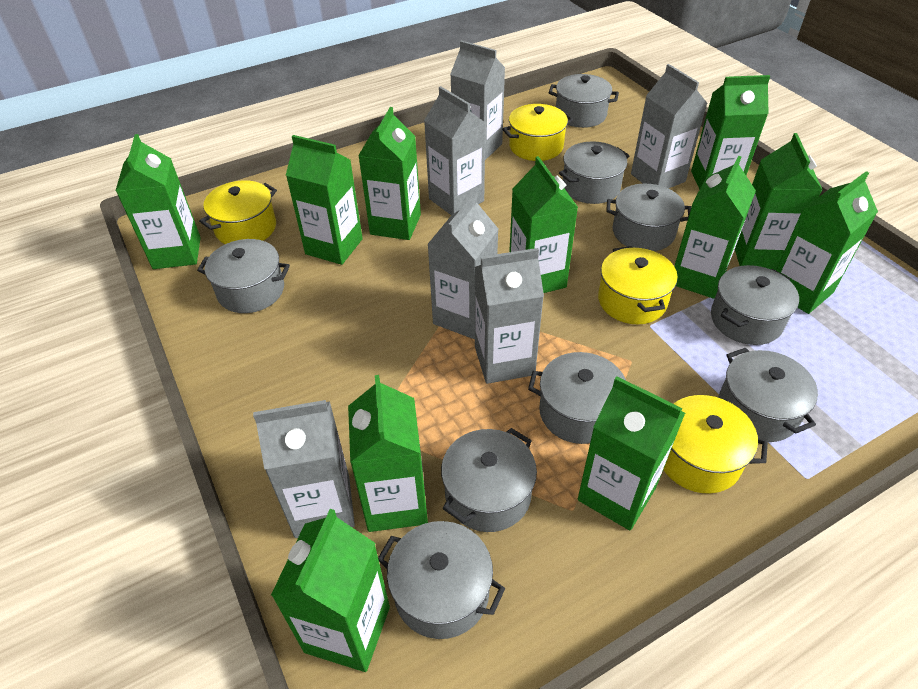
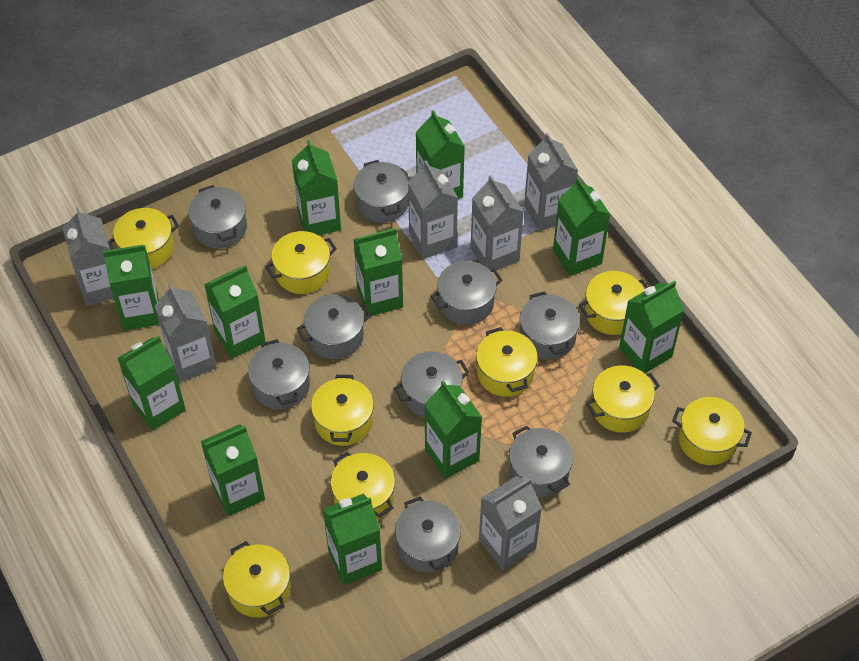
yellow pot: [199,180,277,244] [502,104,573,161] [598,246,678,324] [663,395,768,494] = 4 -> [108,208,179,269] [223,541,291,618] [265,231,337,294] [311,375,374,446] [330,452,395,520] [476,327,538,397] [579,271,648,335] [586,365,660,433] [672,397,752,465] = 9

